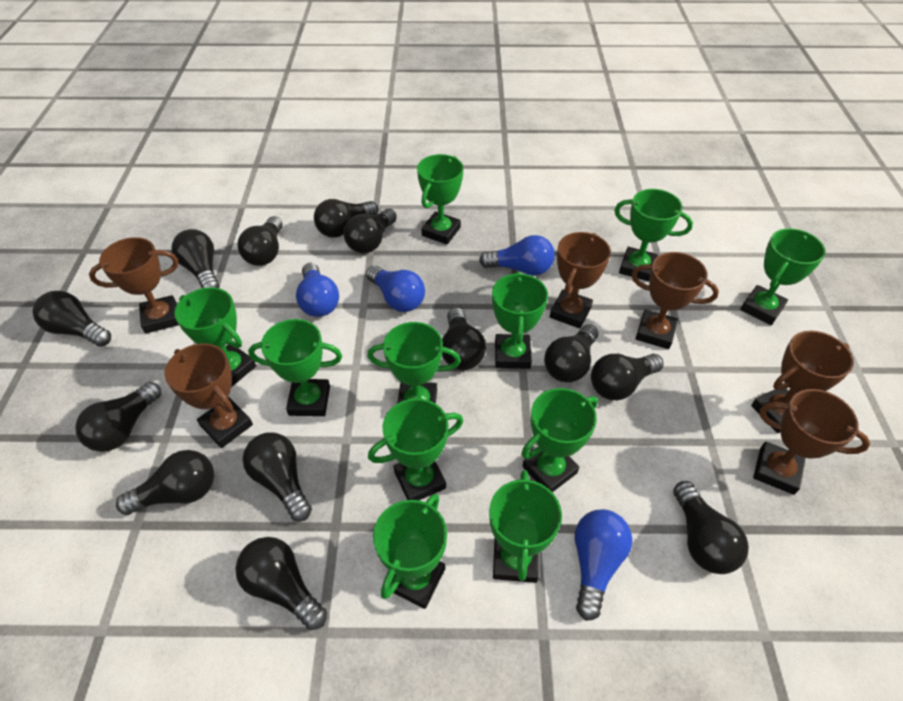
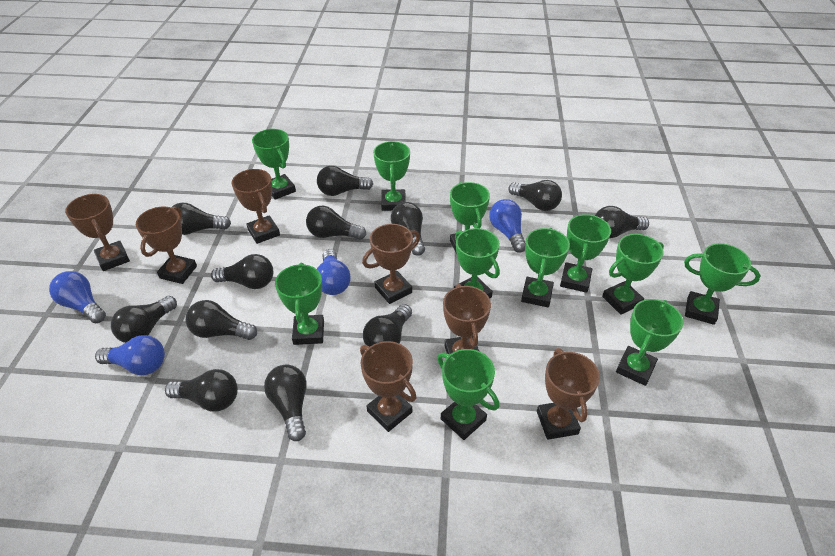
black light bulb: [33,291,111,347] [75,382,161,452] [116,450,214,515] [172,229,219,288] [235,537,327,630] [238,216,283,266] [243,432,312,521] [314,199,378,238] [344,209,397,253] [442,308,486,370] [544,324,598,383] [591,354,664,400] [673,481,749,574] = 13 -> [111,296,177,343] [165,369,238,412] [172,203,231,235] [186,300,257,340] [211,254,273,289] [264,365,307,441] [306,206,366,240] [317,166,373,196] [363,304,412,346] [391,202,425,256] [508,180,562,211] [595,206,649,238] = 12
brown trophy: [89,237,179,334] [165,343,253,448] [550,232,611,329] [632,252,719,349] [751,331,854,433] [753,389,870,495] = 6 -> [65,194,130,271] [136,206,197,284] [232,169,280,244] [360,341,417,432] [362,224,420,304] [443,284,491,354] [537,348,600,440] = 7

